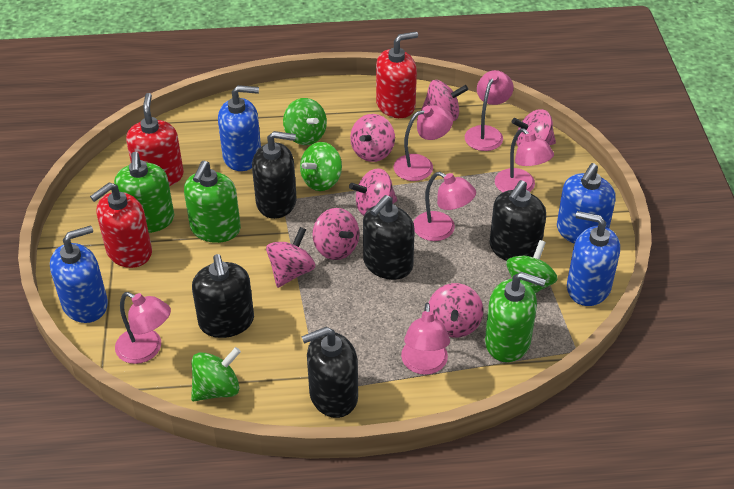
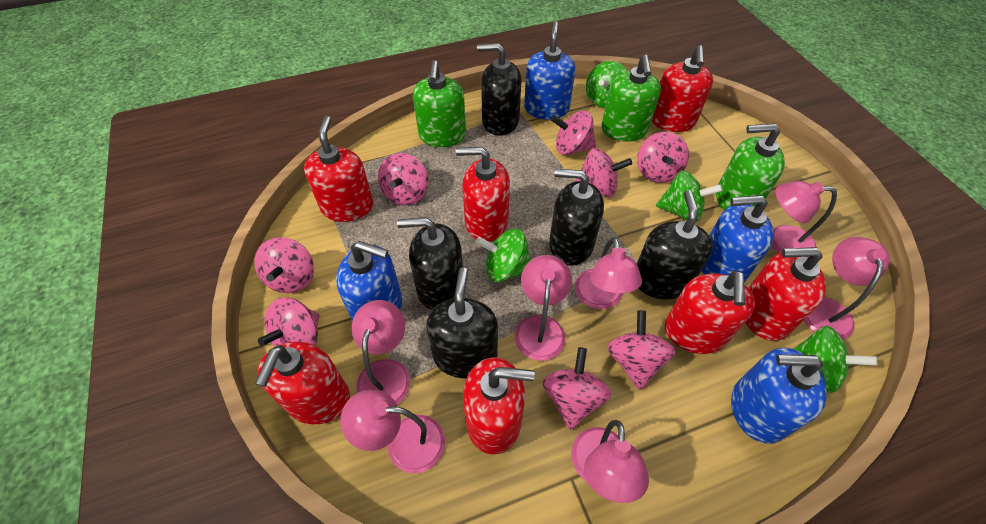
pink lamp: [115,292,171,364] [394,105,453,181] [401,303,450,375] [413,172,476,241] [465,70,514,151] [495,128,554,193] = 6 -> [340,390,445,473] [351,300,410,405] [515,255,572,361] [571,420,649,503] [575,237,642,309] [771,181,837,253] [804,237,889,340] = 7
pink spinning top: [266,227,315,288] [312,208,359,260] [349,168,397,216] [350,114,395,162] [421,80,468,121] [429,283,483,338] [512,109,556,146] = 7 -> [254,237,314,293] [258,297,319,347] [378,153,428,205] [542,347,611,430] [551,111,596,155] [574,148,632,197] [607,310,675,390] [637,132,689,183] = 8
red soap dispenser: [90,182,152,268] [126,93,184,186] [376,32,418,118] = 3 -> [255,342,350,424] [304,116,373,222] [456,147,510,242] [463,357,535,455] [652,45,713,132] [665,270,755,354] [745,247,826,341] = 7

